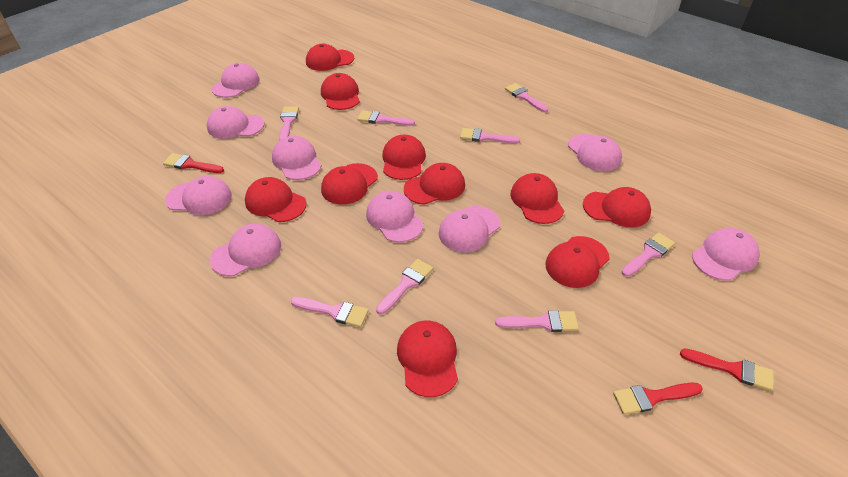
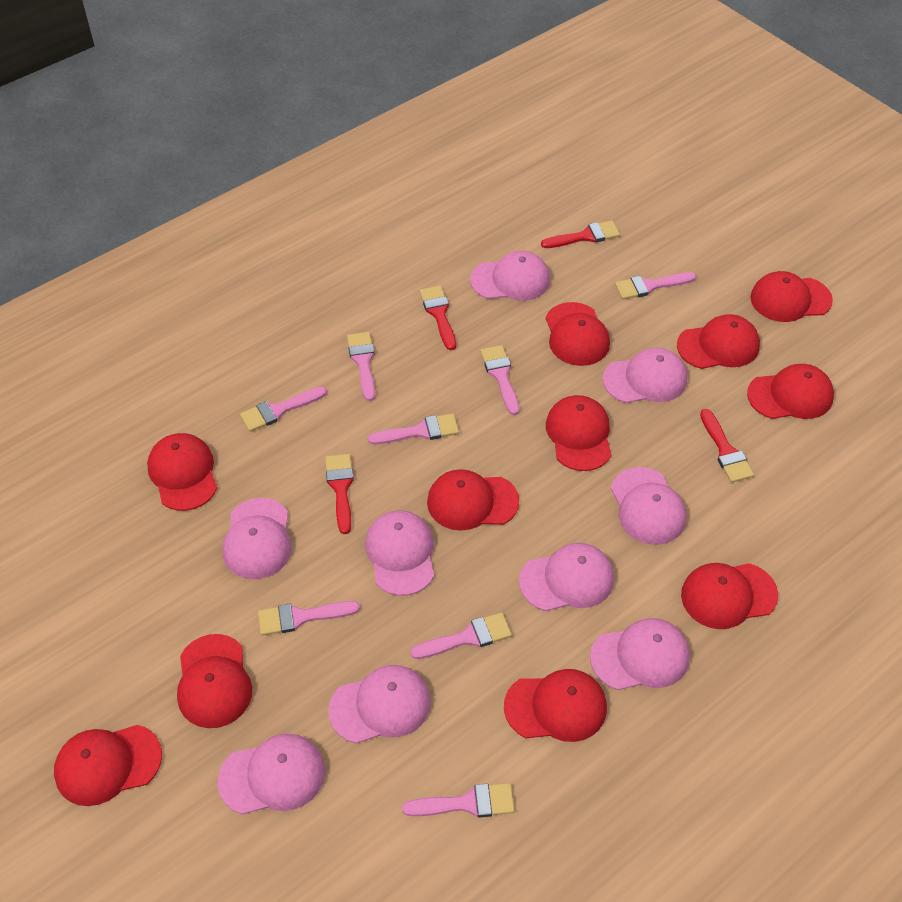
red brush: [163,153,224,173] [613,383,703,415] [680,349,774,391] = 3 -> [325,454,354,534] [420,285,456,350] [541,220,620,248] [700,409,754,483] = 4
red cap: [245,177,306,222] [306,44,354,71] [321,73,360,110] [321,163,378,204] [382,135,426,180] [397,321,458,397] [404,163,465,205] [510,173,564,224] [545,236,610,288] [583,187,651,227] = 10 -> [54,725,162,806] [147,433,217,511] [177,634,252,728] [427,469,519,531] [504,669,607,742] [545,302,610,366] [546,395,611,471] [677,314,760,369] [681,563,778,629] [747,364,834,419] [750,271,833,322] = 11

